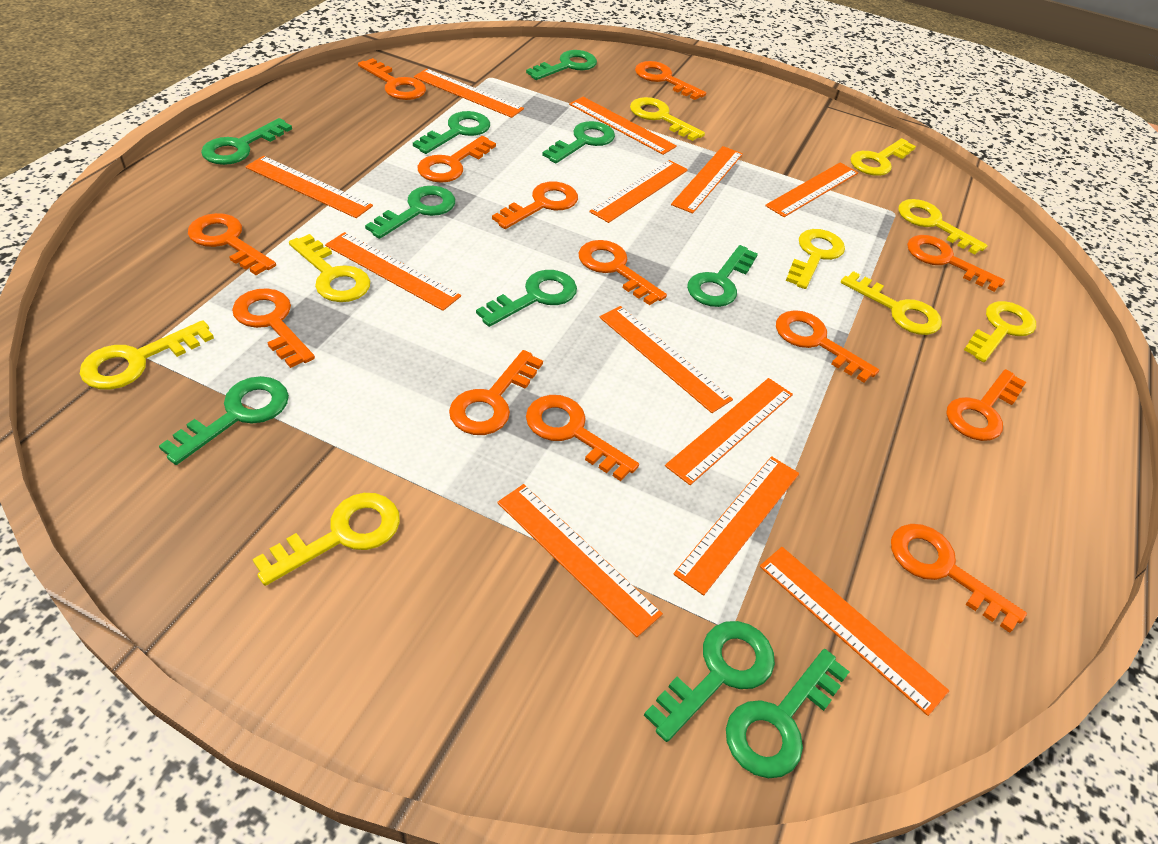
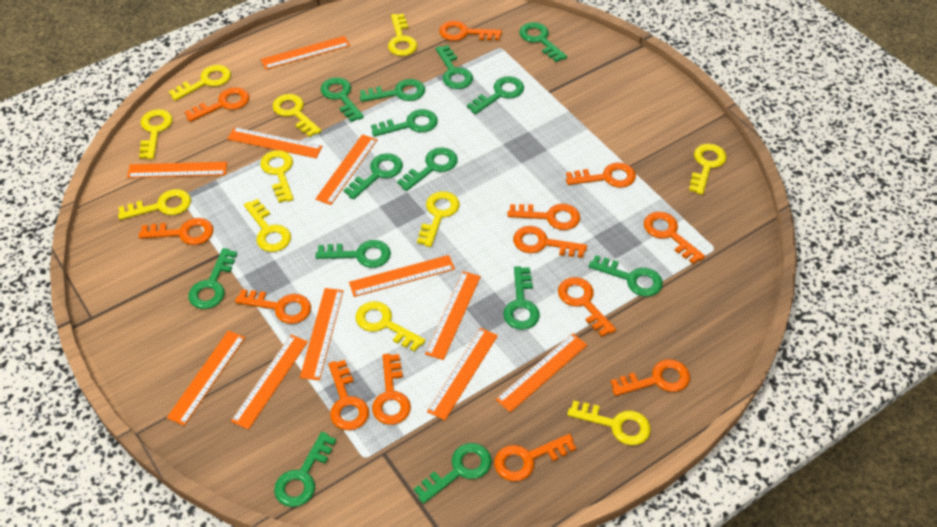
green key: [159,376,289,465] [201,118,292,165] [365,186,455,239] [413,111,490,154] [476,270,577,327] [526,50,597,80] [542,121,615,163] [644,621,775,742] [687,245,758,307] [726,649,850,778] = 10 -> [188,248,237,309] [274,432,336,507] [316,240,391,268] [321,77,364,122] [344,153,403,199] [360,79,425,102] [371,109,438,137] [397,147,458,191] [414,443,492,504] [436,45,473,89] [467,76,524,114] [503,266,540,330] [519,22,567,62] [588,255,663,297] = 14
orange ruler: [245,156,373,218] [325,232,461,311] [413,69,524,118] [497,484,663,637] [569,97,677,155] [589,160,688,223] [600,306,733,413] [665,378,793,485] [671,146,743,214] [673,456,799,595] [760,547,949,716] [765,162,858,217] = 12 -> [127,162,227,178] [167,331,245,426] [227,127,322,158] [231,335,308,430] [261,36,350,70] [300,288,344,381] [315,134,377,205] [349,255,455,297] [425,271,481,360] [427,328,498,420] [496,333,587,412] = 11
yellow key: [80,320,214,390] [252,493,400,586] [289,234,370,302] [630,97,705,141] [786,229,845,289] [841,271,942,335] [850,138,916,176] [899,199,988,255] [964,301,1036,362] = 9 -> [118,189,191,220] [139,109,173,159] [169,65,231,101] [244,199,291,252] [260,150,294,203] [273,94,321,137] [355,301,425,352] [388,14,417,56] [417,191,460,247] [567,401,651,445] [689,144,727,195] = 11

